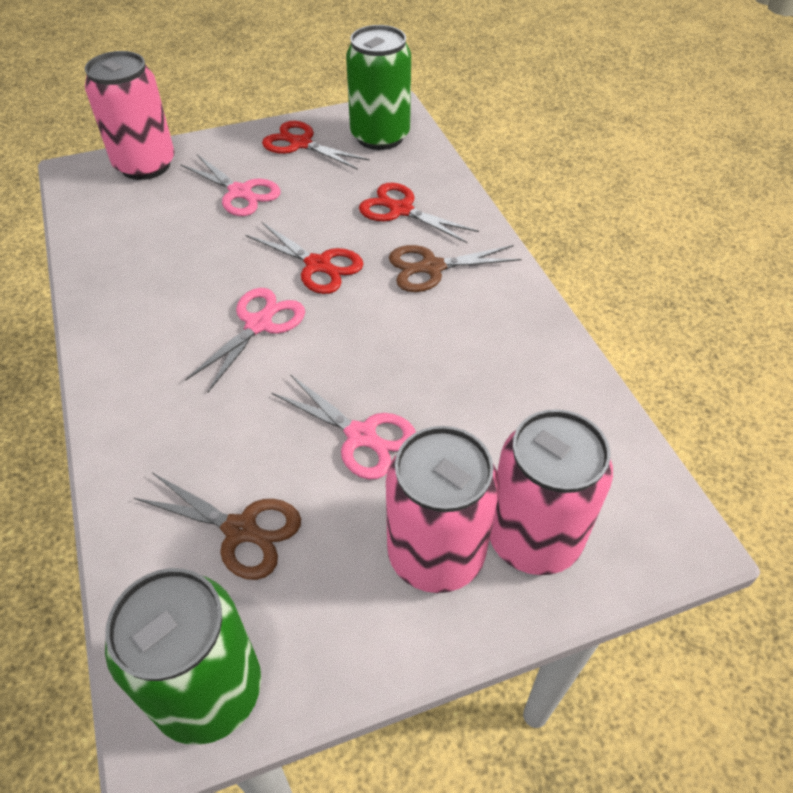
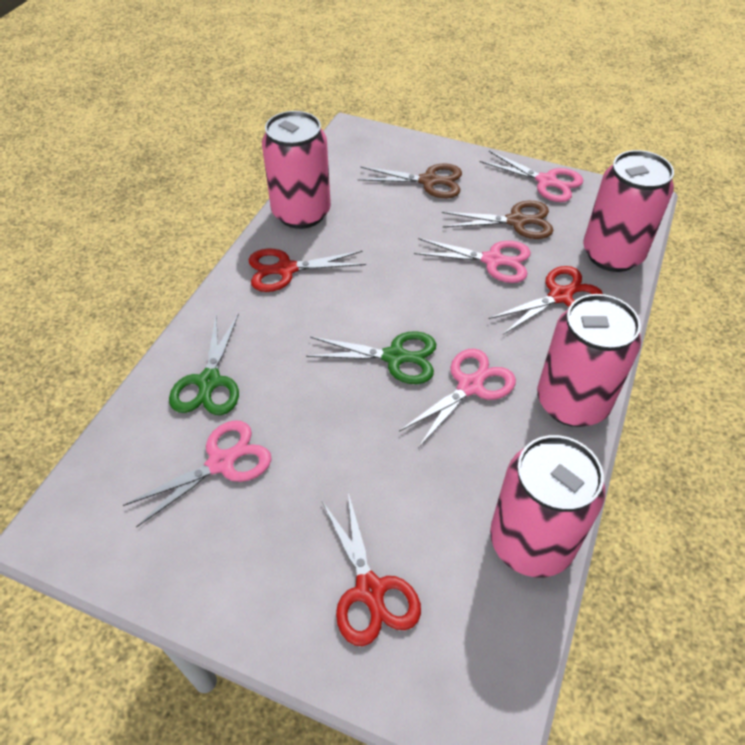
green can: [105,568,261,745] [346,25,411,150] = 2 -> none = 0
green scissors: none = 0 -> [169,313,239,415] [306,331,436,384] = 2
pink can: [85,51,175,180] [386,426,500,593] [490,409,613,575] = 3 -> [262,111,331,229] [490,435,605,577] [537,294,641,427] [583,150,674,272] = 4
pink scissors: [180,154,281,216] [185,288,305,392] [271,374,416,480] = 3 -> [123,420,272,528] [399,349,516,448] [414,238,531,283] [480,151,583,202] = 4

